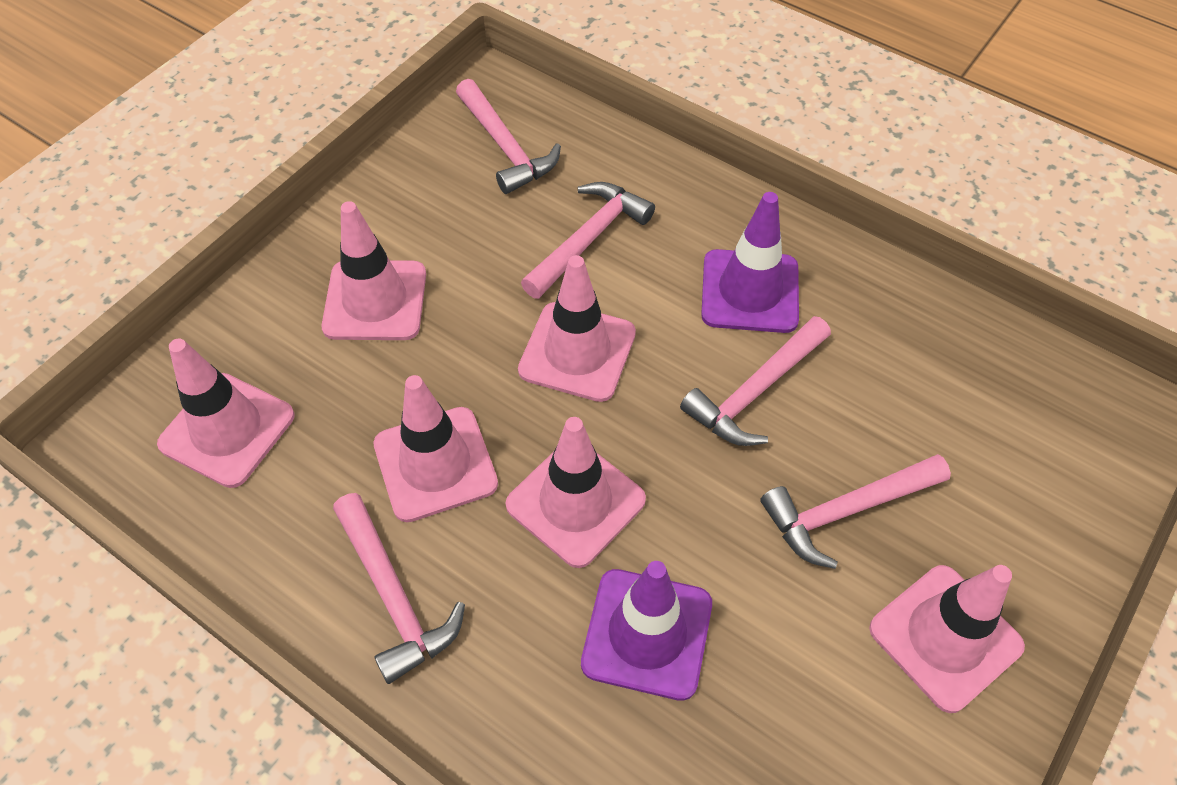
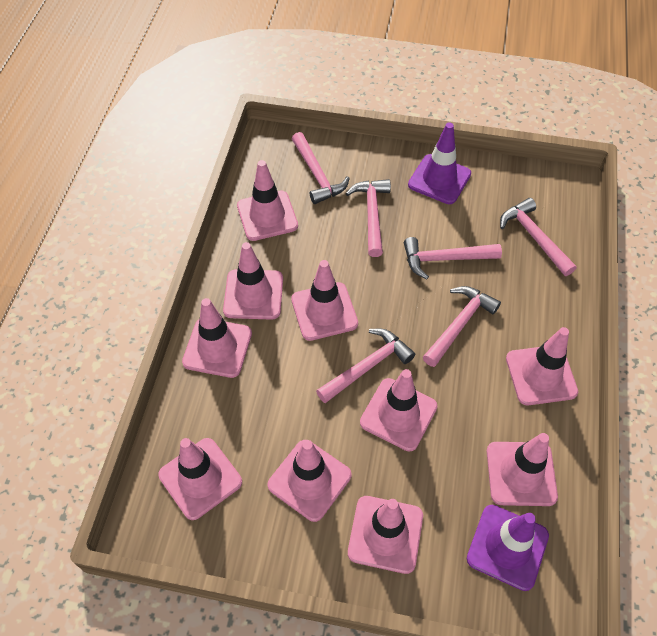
pink hammer: [333,493,465,684] [456,79,561,194] [521,182,655,299] [680,316,831,446] [760,454,951,569] = 5 -> [292,132,350,204] [316,329,415,403] [345,179,391,257] [404,237,502,279] [423,286,501,367] [500,198,577,276] = 6
pink traffic cone: [157,338,295,488] [322,201,426,340] [373,375,498,522] [506,417,646,568] [518,255,636,402] [869,565,1025,713] = 6 -> [158,438,242,520] [182,298,252,378] [223,242,283,320] [237,160,298,241] [267,440,351,522] [291,260,358,341] [348,496,423,574] [360,369,437,452] [487,433,558,506] [506,327,578,405] = 10

